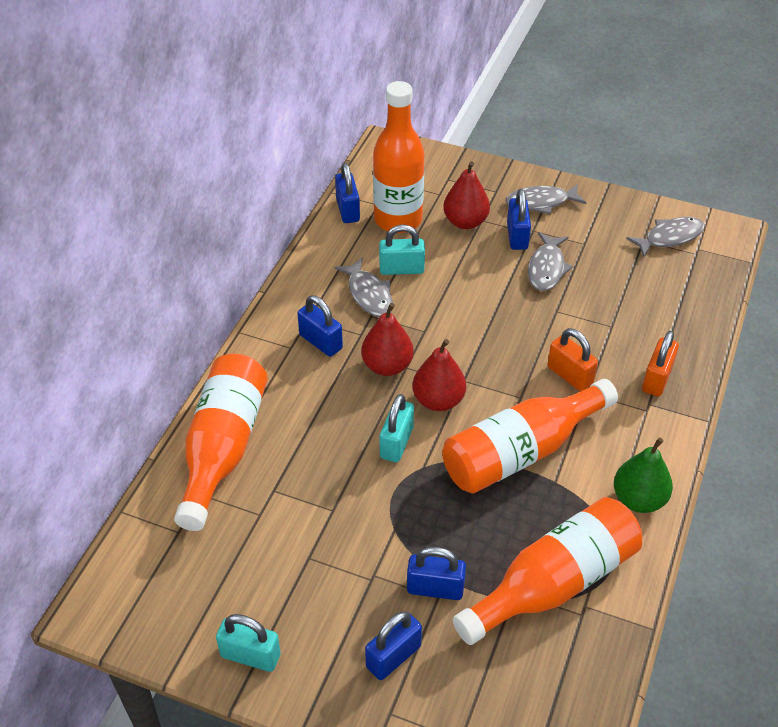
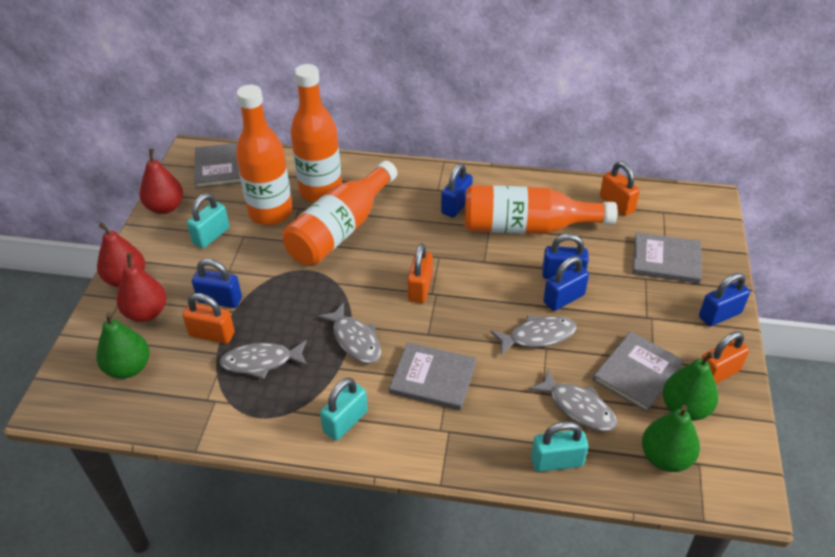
green pear: [614,437,673,513] = 1 -> [96,312,150,379] [642,405,700,472] [663,352,718,421] = 3
grey book: none = 0 -> [194,143,241,188] [389,342,476,410] [593,332,684,412] [632,232,702,284] = 4
orange padlock: [547,328,598,391] [642,331,679,397] = 2 -> [182,293,235,344] [407,243,433,303] [600,162,640,216] [701,331,749,384] = 4

